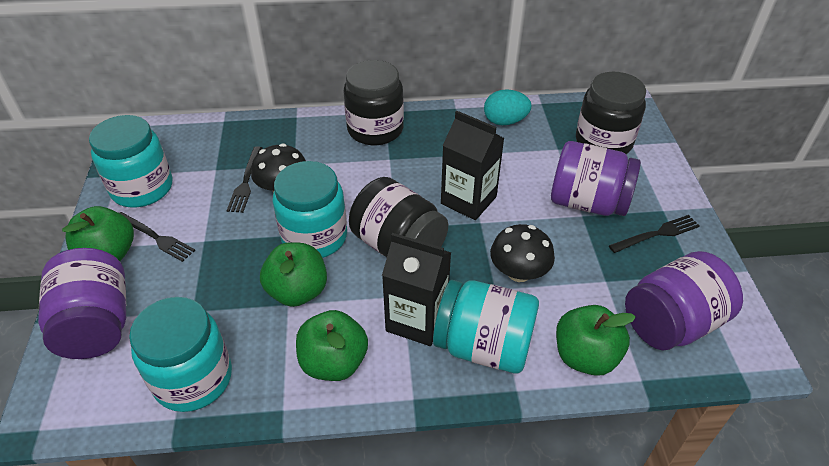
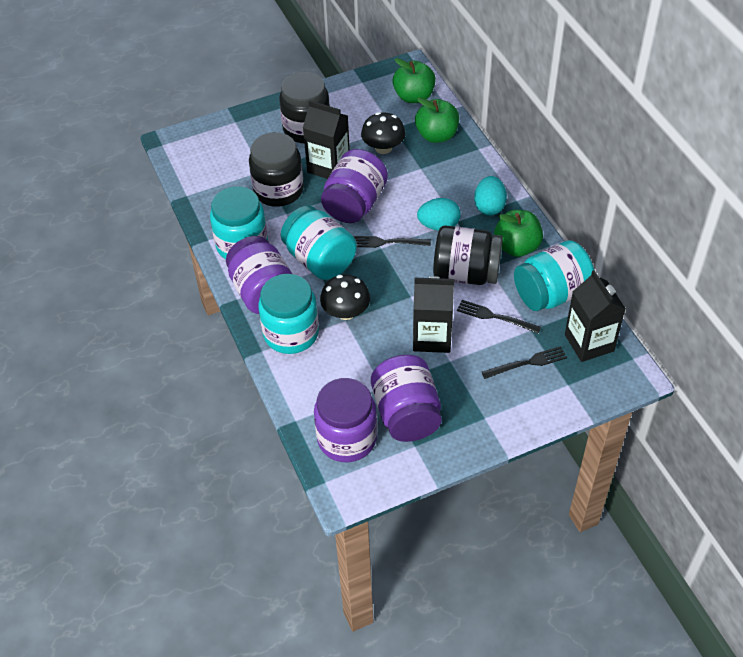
black carton: [382,233,451,346] [441,111,504,220] = 2 -> [303,100,350,179] [413,276,454,353] [565,270,626,362] = 3
green apple: [62,206,134,261] [260,242,327,307] [296,310,368,381] [556,305,636,376] = 4 -> [392,58,436,103] [415,98,459,143] [494,210,543,257] = 3
purple jar: [38,248,126,359] [551,141,641,216] [625,251,743,350] = 3 -> [226,236,292,314] [314,378,377,462] [321,149,388,223] [371,355,442,442] = 4
turquoise egg: [484,89,532,125] = 1 -> [417,198,461,231] [474,176,507,216] = 2

